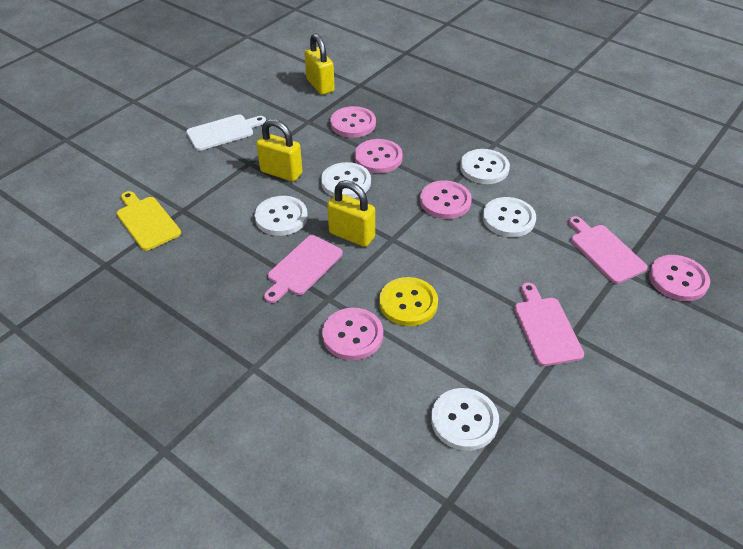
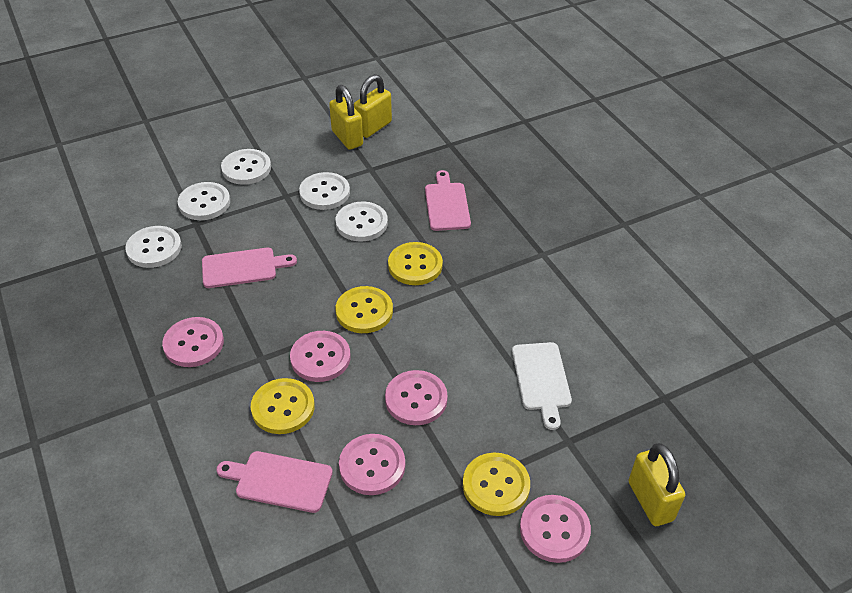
yellow button: [379,277,438,326] = 1 -> [251,378,315,434] [336,286,393,333] [388,242,443,285] [463,453,530,516] = 4
yellow cutting board: [117,191,181,251] = 1 -> none = 0

